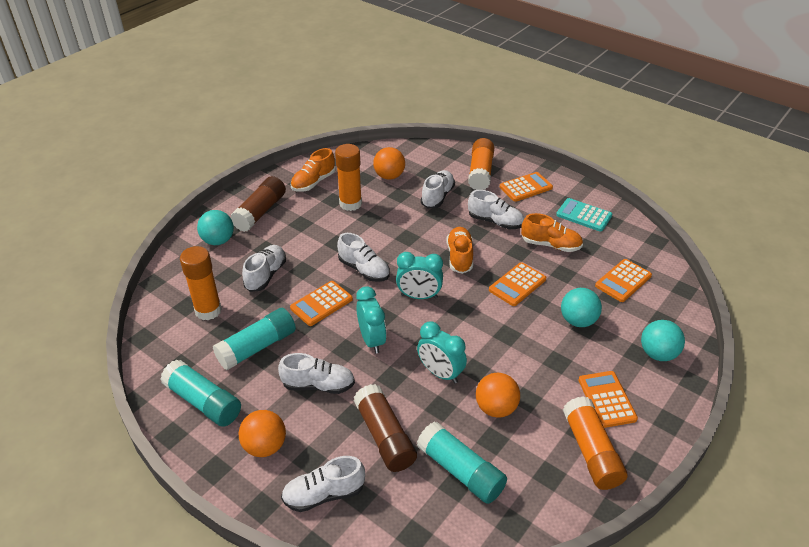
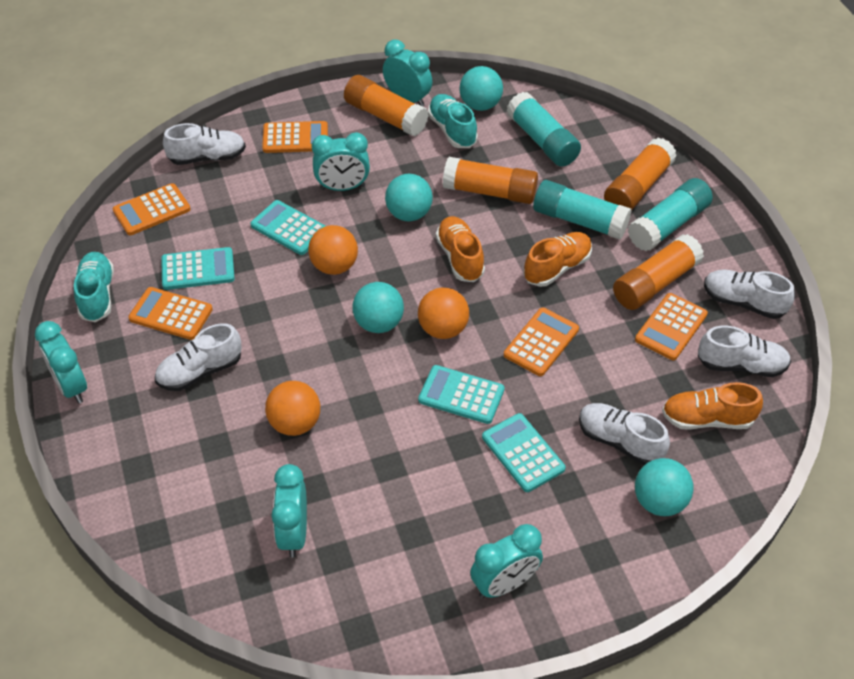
brown glue stick: [230,176,286,232] [354,384,417,472] = 2 -> none = 0
turquoise ball: [197,210,234,245] [561,288,602,327] [641,320,685,361] = 3 -> [353,282,404,333] [385,174,433,221] [459,66,503,111] [635,458,694,516] = 4
turquoise calculator: [556,198,612,232] = 1 -> [161,247,235,290] [250,200,325,255] [418,365,505,424] [482,413,566,492] = 4
turquoise clock: [356,286,387,354] [396,252,443,299] [417,322,467,383] = 3 -> [35,321,87,404] [271,464,307,557] [312,132,370,191] [383,39,432,107] [470,524,543,598] = 5
turquoise shoe: none = 0 -> [74,252,114,322] [428,94,478,148] = 2
white shoe: [242,245,286,292] [278,353,355,394] [281,456,365,512] [337,233,390,282] [421,170,455,208] [468,190,524,229] = 6 -> [155,323,242,391] [163,123,246,165] [579,403,670,465] [698,326,791,377] [704,269,795,319] = 5

